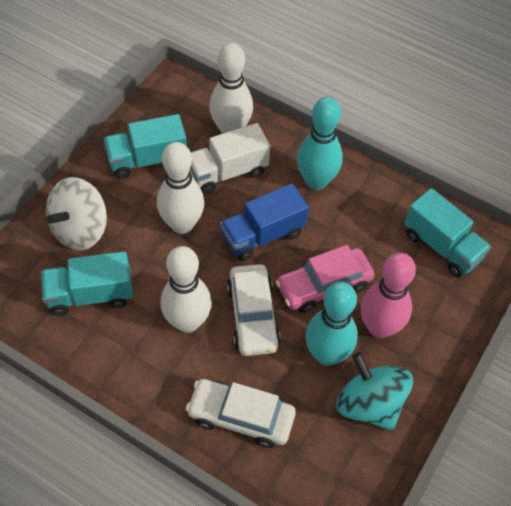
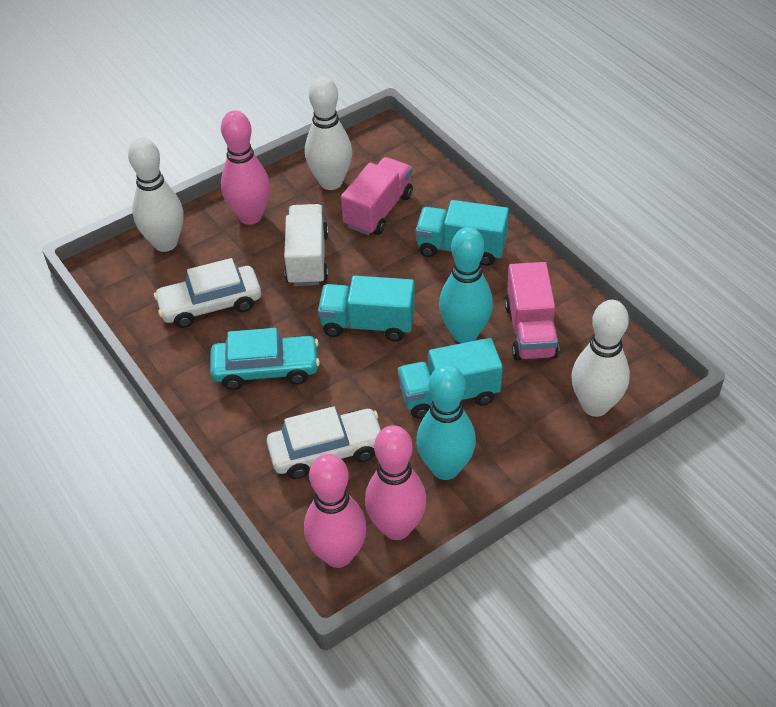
blue truck: [220,183,309,261] = 1 -> none = 0
pink bowling pin: [361,253,416,338] = 1 -> [221,111,270,225] [304,454,367,568] [365,425,427,540] = 3
pink car: [276,245,375,313] = 1 -> none = 0
pink truck: none = 0 -> [341,157,413,235] [505,262,559,361] = 2
turquoise car: none = 0 -> [210,328,320,390] = 1
turquoise spinning top: [336,352,413,431] = 1 -> none = 0
white spinning top: [46,177,107,250] = 1 -> none = 0

